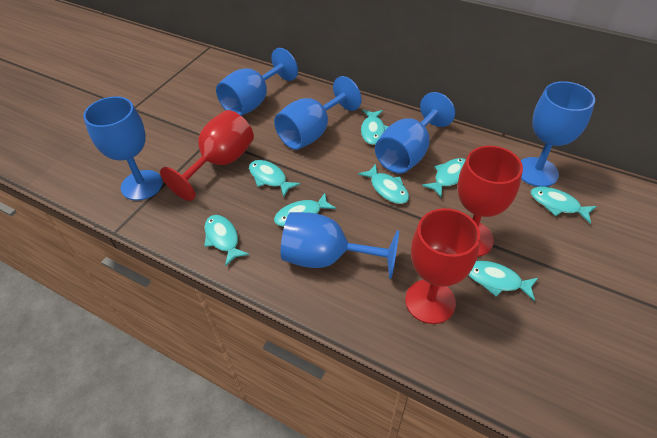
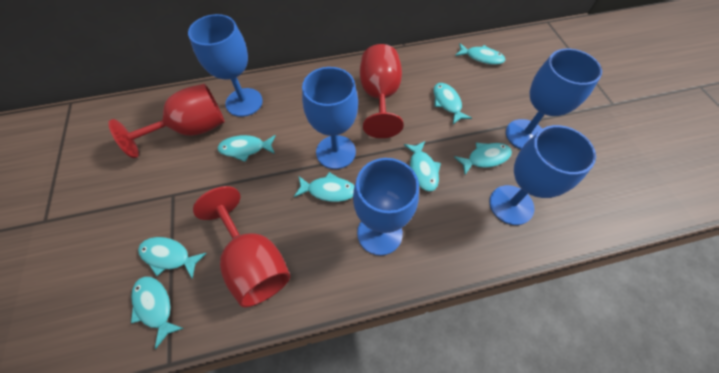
blue goblet: [83,96,163,201] [216,48,298,116] [274,76,362,150] [281,212,399,279] [375,92,455,173] [521,81,595,187] = 6 -> [188,14,263,117] [302,67,358,169] [353,158,419,256] [489,125,596,225] [506,49,602,149] = 5

